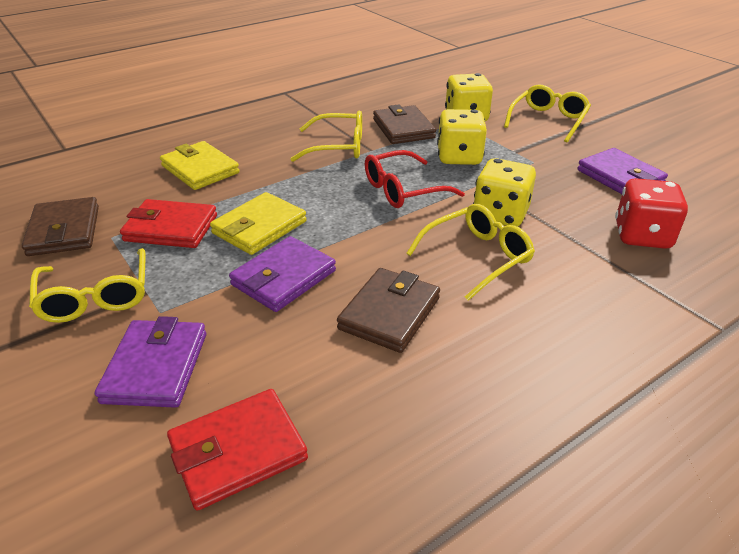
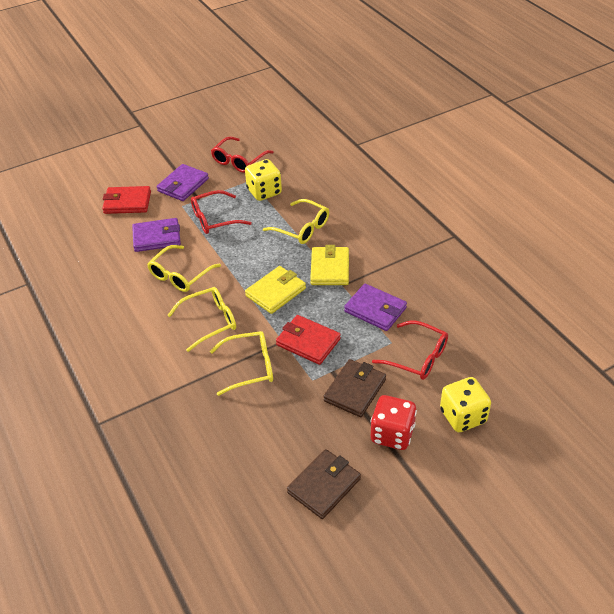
brown wallet: [22,197,99,256] [337,268,440,353] [373,104,436,144] = 3 -> [287,449,361,519] [323,359,386,417] = 2
red glasses: [365,150,465,208] = 1 -> [191,190,252,234] [211,137,274,173] [372,320,448,380] = 3
yellow dice: [437,109,487,165] [445,73,493,121] [473,158,536,227] = 3 -> [245,159,282,201] [440,377,491,432] = 2

